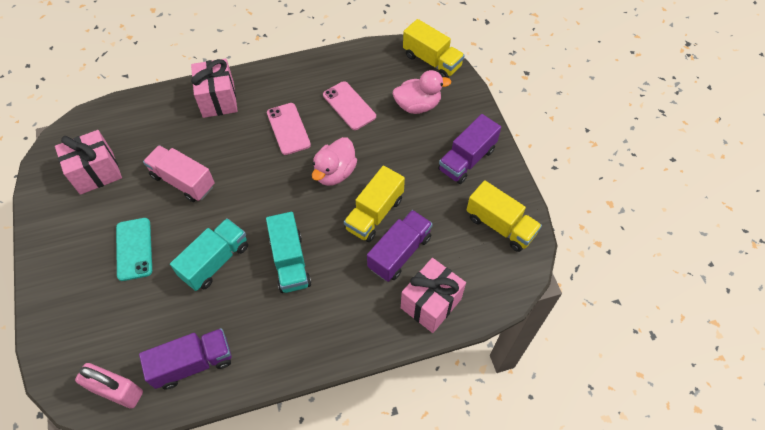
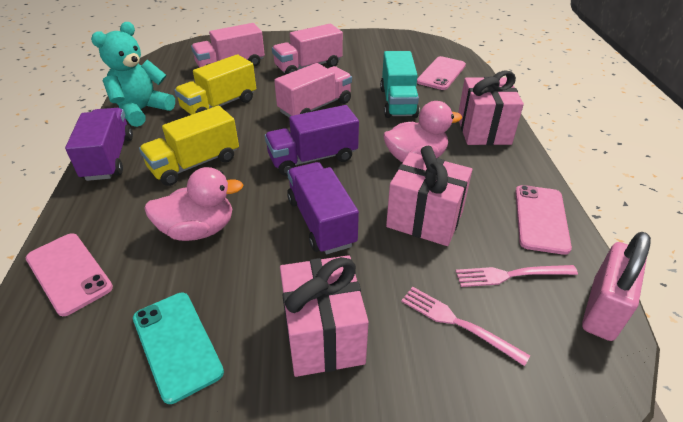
pink fork: none = 0 -> [401,287,530,366] [456,265,578,287] = 2
pink phone: [267,103,311,155] [323,81,376,130] = 2 -> [26,233,113,316] [417,56,466,90] [515,185,572,255] = 3
pink truck: [143,145,215,202] = 1 -> [191,23,265,68] [272,24,343,74] [274,63,352,117] = 3
turquoise teddy bear: none = 0 -> [91,22,175,127] = 1
turquoise truck: [170,218,248,291] [266,212,311,293] = 2 -> [380,51,419,118] = 1
yellow truck: [344,166,405,242] [403,19,465,78] [467,180,542,252] = 3 -> [139,106,239,186] [174,54,256,115] = 2

